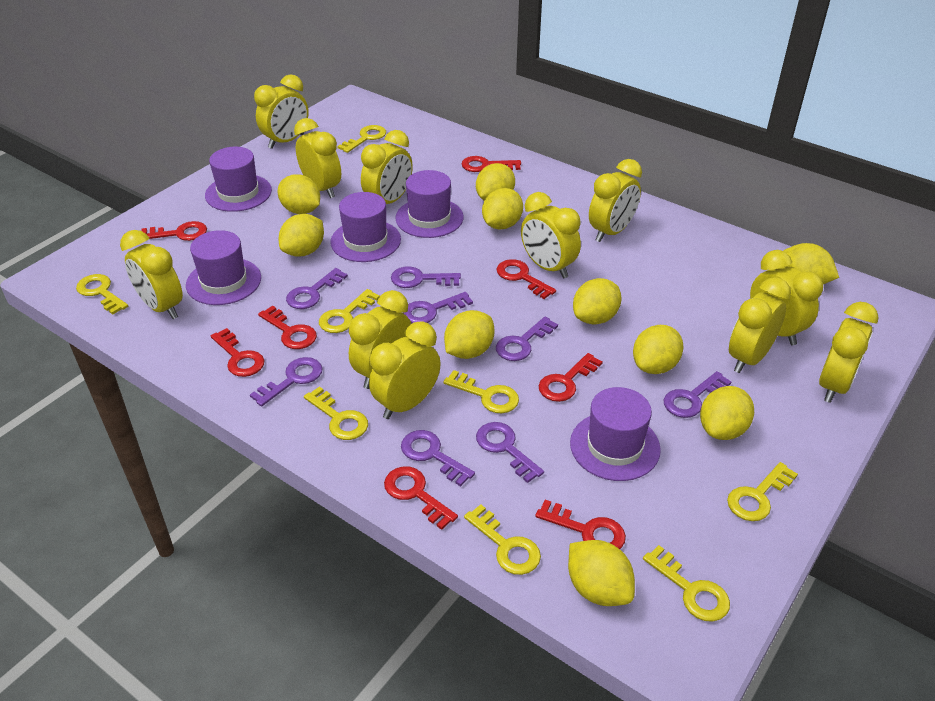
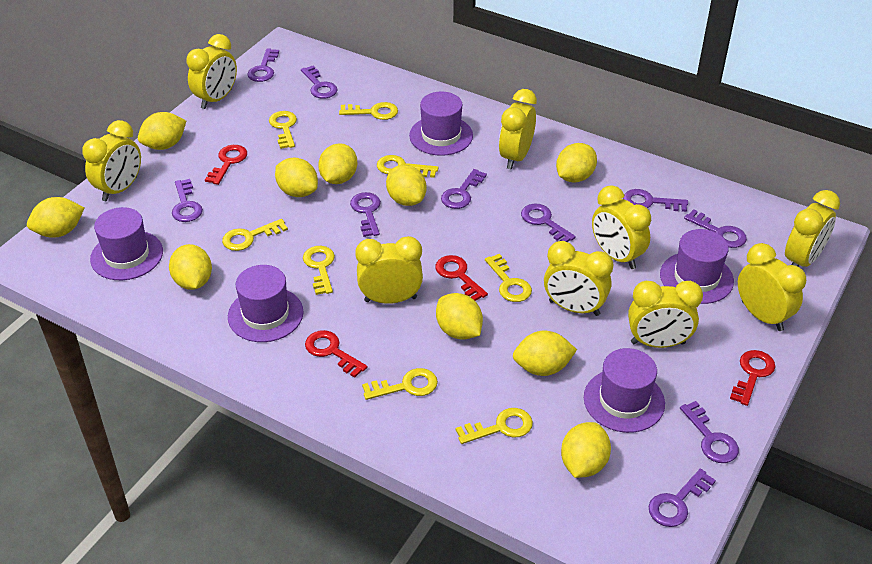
purple key: [250,357,322,406] [286,268,348,309] [391,266,461,288] [401,430,475,486] [403,292,473,323] [476,422,544,483] [496,317,558,361] [664,371,731,418] = 8 -> [172,179,203,222] [247,48,279,82] [301,66,338,99] [350,192,381,237] [441,169,487,209] [521,203,576,242] [623,189,688,212] [648,469,716,527] [680,401,739,463] [684,209,747,248] = 10
red key: [141,221,207,241] [211,328,264,377] [258,306,317,349] [384,466,458,530] [462,156,521,172] [496,259,556,299] [535,500,626,549] [539,353,603,402] = 8 -> [205,145,247,185] [305,330,367,378] [435,255,488,301] [730,350,775,406] = 4
yellow clock: [120,230,183,319] [254,74,309,149] [294,118,341,198] [349,290,411,389] [361,130,413,204] [369,321,441,419] [521,192,581,278] [589,159,642,242] [729,277,791,373] [750,250,823,345] [819,302,879,403] = 11 -> [82,120,141,201] [186,34,237,109] [355,236,423,304] [499,89,537,169] [544,241,613,316] [592,185,651,269] [628,281,703,348] [738,243,806,331] [785,190,840,267] = 9

